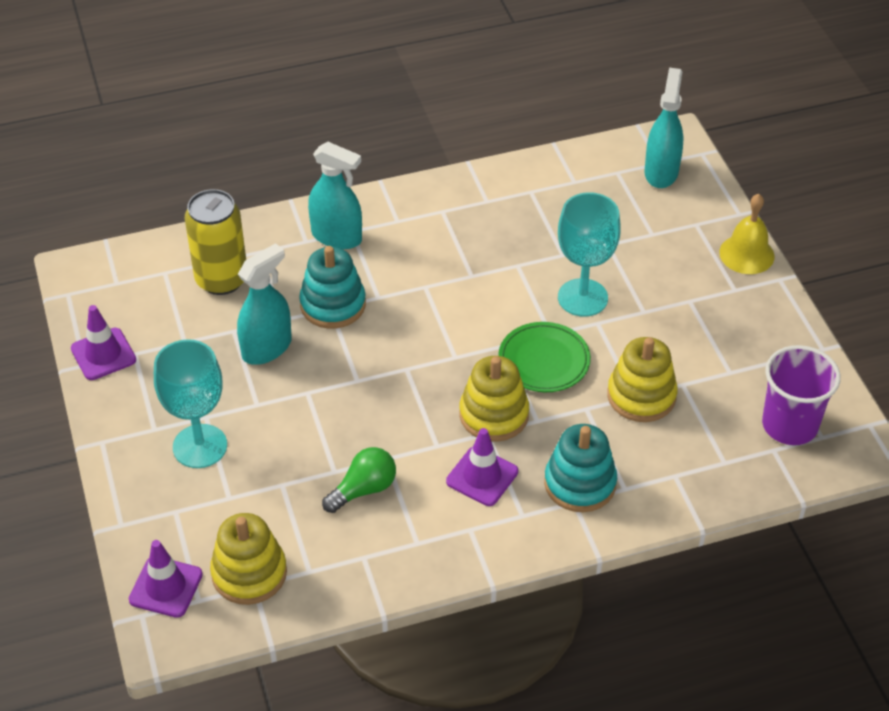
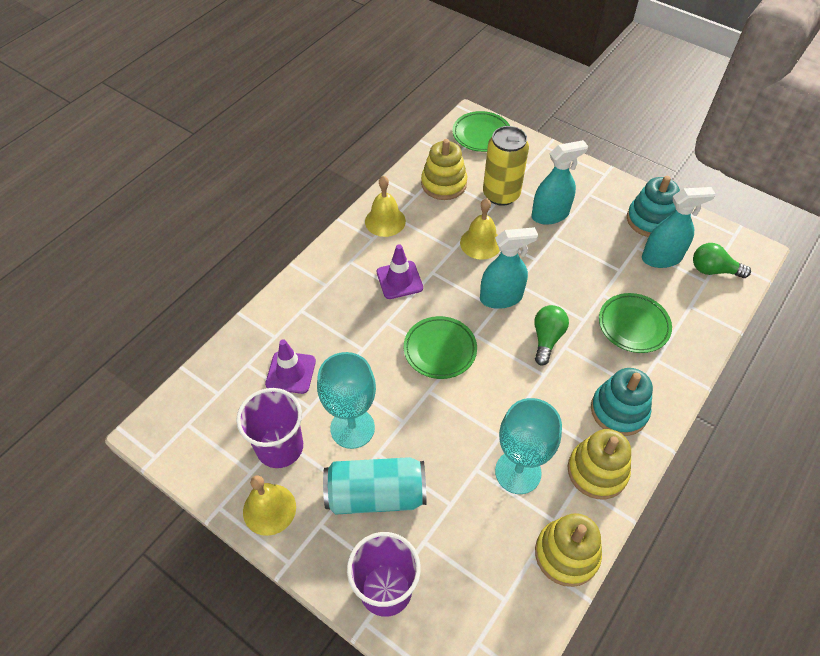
green light bulb: [322,447,396,513] = 1 -> [534,305,569,365] [693,243,751,278] = 2
green plate: [498,322,591,392] = 1 -> [404,316,477,379] [453,111,510,152] [599,293,672,353] = 3
purple cup: [762,345,841,445] = 1 -> [236,388,303,468] [347,532,421,617] = 2
purple traffic cone: [71,305,136,380] [129,540,203,618] [446,428,518,506] = 3 -> [265,339,316,394] [377,244,423,299] = 2
turquoise can: none = 0 -> [323,457,427,515] = 1
yellow bell: [719,194,775,274] = 1 -> [243,475,296,536] [365,176,406,237] [460,198,500,260] = 3

